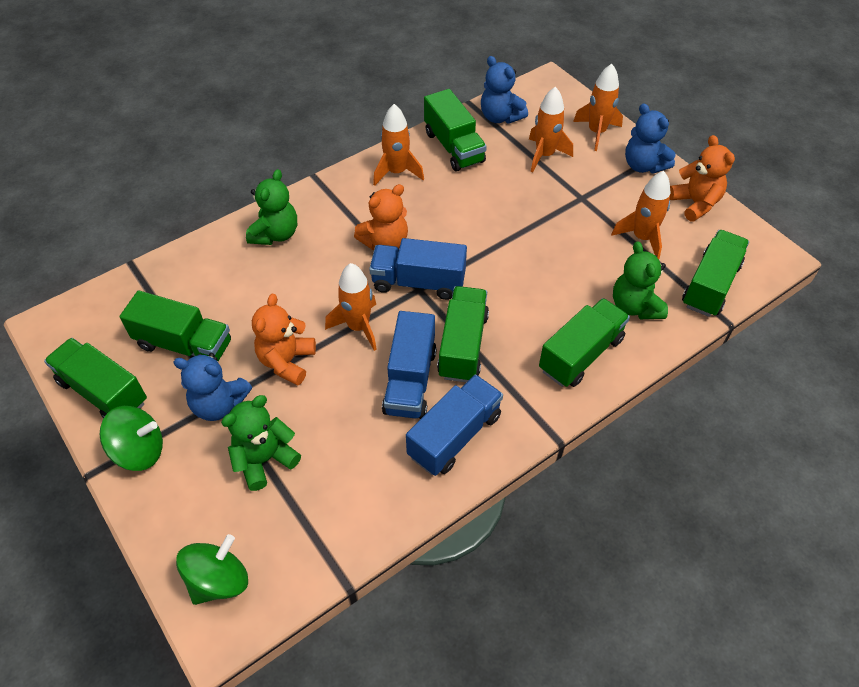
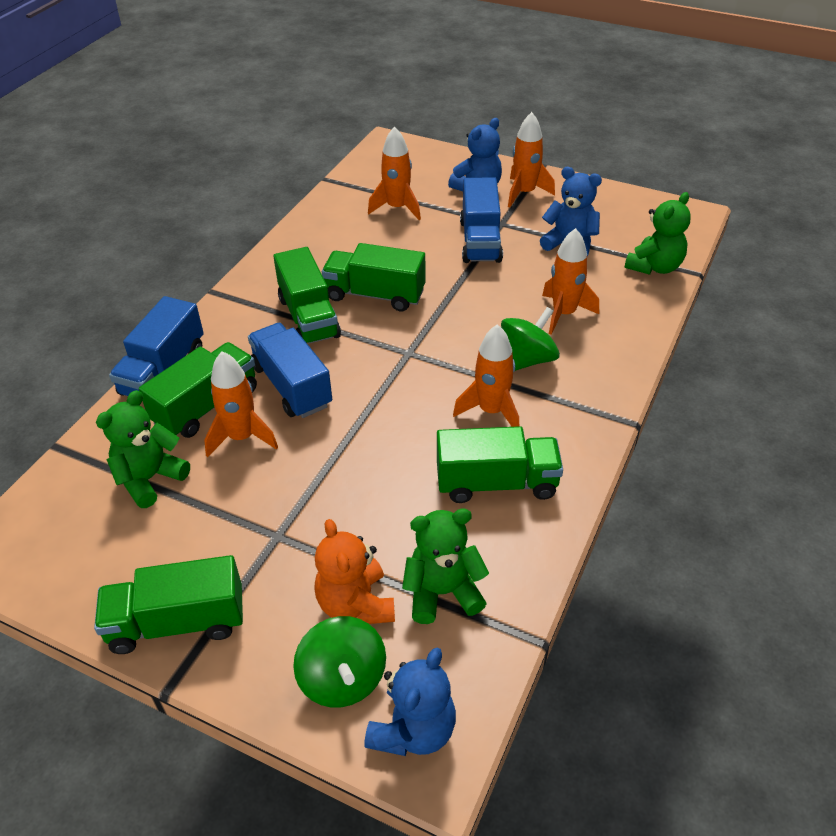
green truck: [44,338,147,419] [119,290,231,361] [424,89,487,171] [437,286,489,383] [539,298,630,387] [682,230,749,317] = 6 -> [94,555,243,654] [139,342,257,438] [273,247,341,344] [322,243,426,311] [437,426,563,503] = 5
orange teddy bear: [252,294,316,385] [354,184,408,250] [670,135,735,222] = 3 -> [314,519,395,624] = 1

